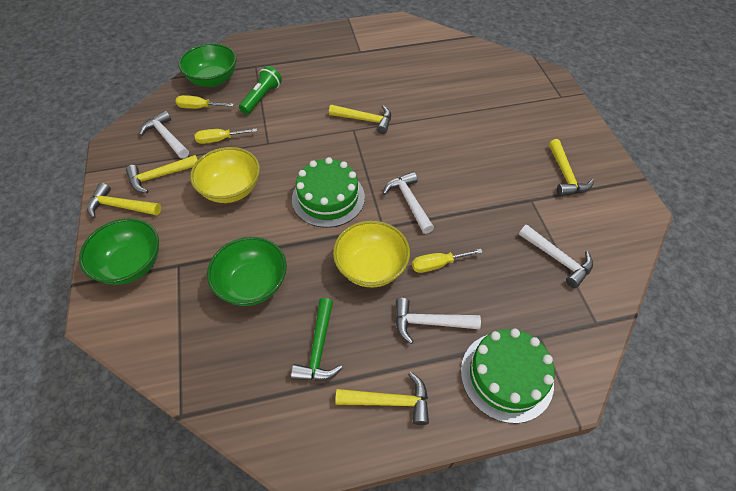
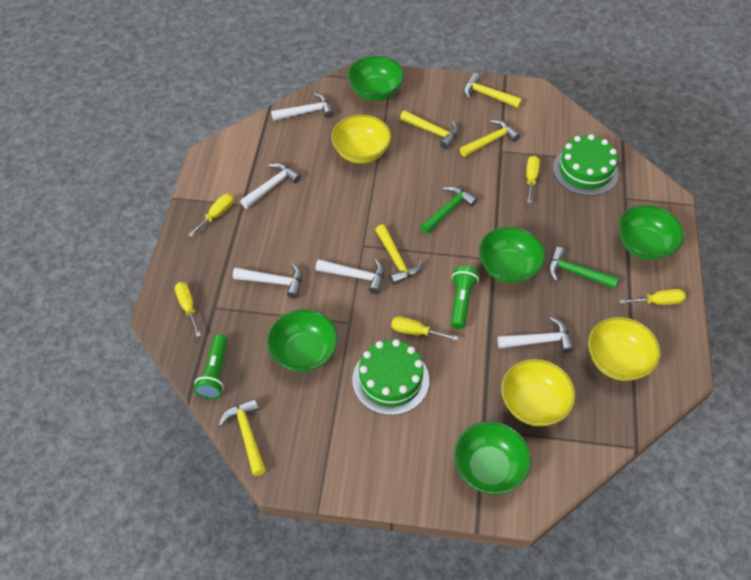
green bowl: [79,218,159,285] [178,43,237,87] [207,237,287,306] = 3 -> [267,309,338,372] [347,56,404,101] [454,421,531,495] [479,227,545,284] [618,205,684,260] = 5
green flashlight: [239,66,282,114] = 1 -> [194,335,228,399] [451,266,479,329] = 2
green hammer: [291,298,343,381] = 1 -> [420,186,478,234] [548,247,618,288] = 2
white hammer: [139,111,189,158] [383,172,434,234] [396,298,481,344] [519,225,593,288] = 4 -> [233,263,302,299] [240,163,301,209] [271,93,334,121] [316,259,384,294] [498,317,574,353] = 5
yellow bowl: [190,147,260,203] [333,221,410,288] = 2 -> [331,115,391,163] [501,359,575,426] [588,317,660,381] = 3
yellow screwdriver: [176,95,234,109] [195,128,257,144] [412,249,483,273] = 3 -> [175,282,201,337] [188,194,234,237] [391,317,458,341] [526,155,540,203] [619,289,686,305] = 5

